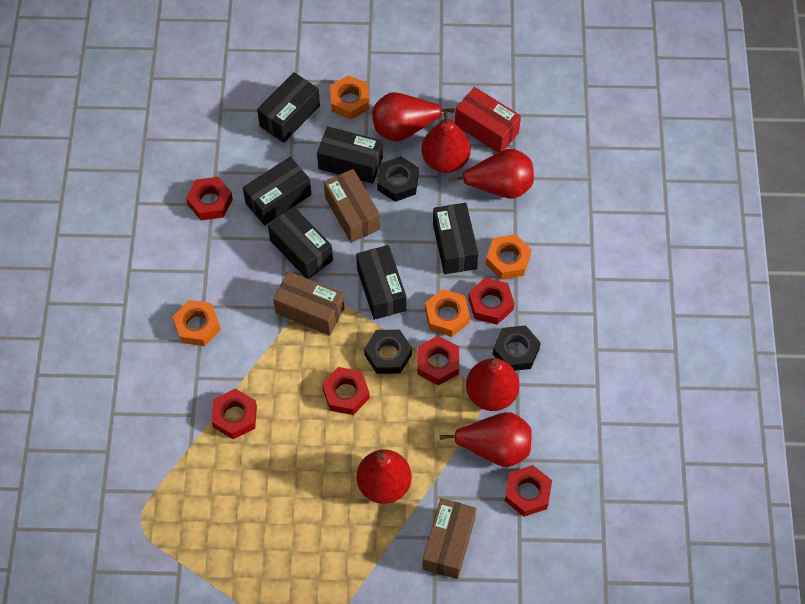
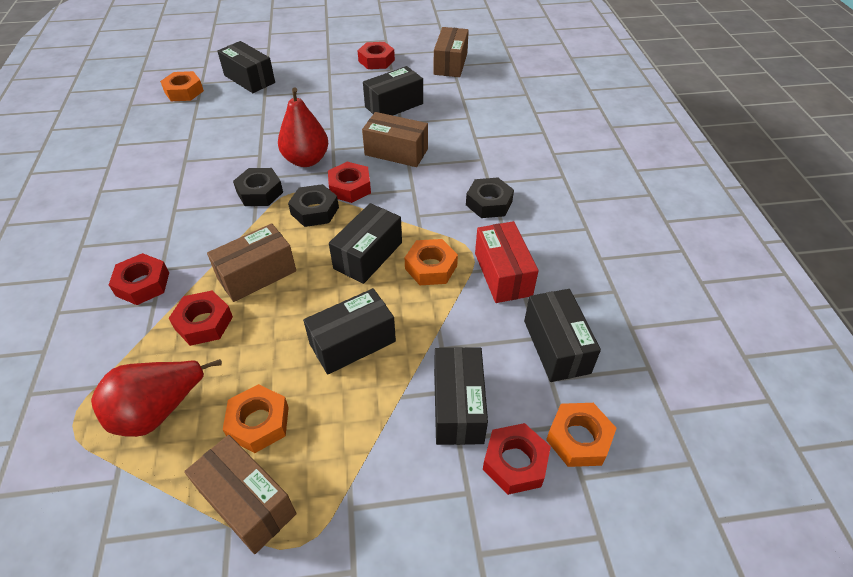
brown box: [273,271,344,336] [324,169,380,243] [422,498,476,579] = 3 -> [184,435,297,554] [207,223,296,302] [362,112,428,167] [433,27,469,77] = 4
red nut: [186,177,233,220] [211,388,257,439] [322,367,370,415] [417,336,459,385] [468,277,514,325] [505,465,552,517] = 6 -> [109,253,169,305] [169,290,233,346] [328,162,371,203] [357,42,395,69] [483,423,551,495] = 5
red pear: [357,449,412,504] [372,92,454,142] [421,111,471,173] [439,412,532,467] [449,149,534,199] [466,358,519,411] = 6 -> [91,359,222,437] [278,87,329,167] = 2

